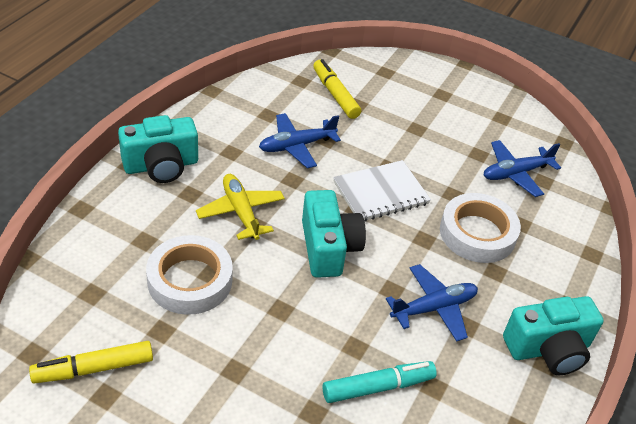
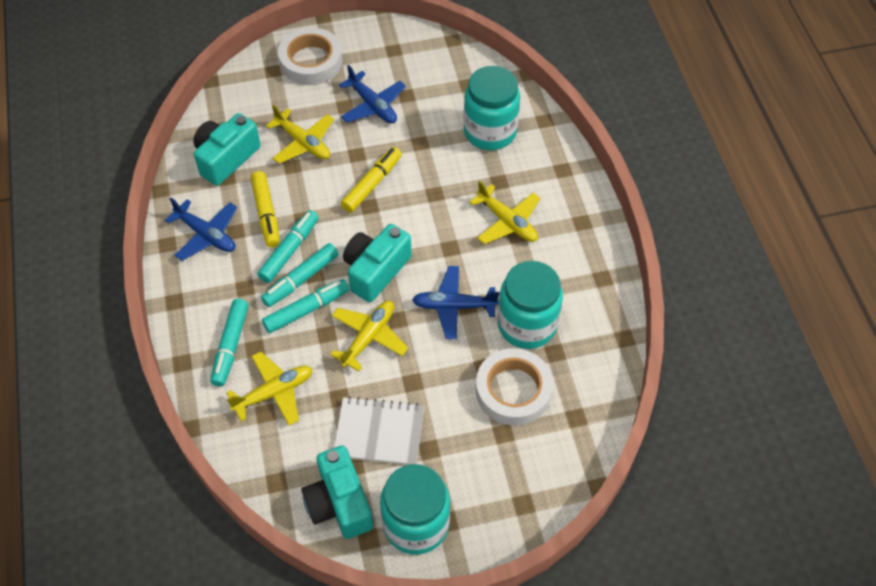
turquoise jar: none = 0 -> [380,464,450,555] [464,66,520,150] [498,261,563,349] = 3
turquoise marker: [323,361,437,403] = 1 -> [210,299,249,387] [257,210,319,283] [261,243,338,307] [262,279,349,333] = 4
yellow plane: [196,174,285,240] = 1 -> [226,352,313,426] [266,104,334,164] [330,300,408,371] [469,180,540,244] = 4

